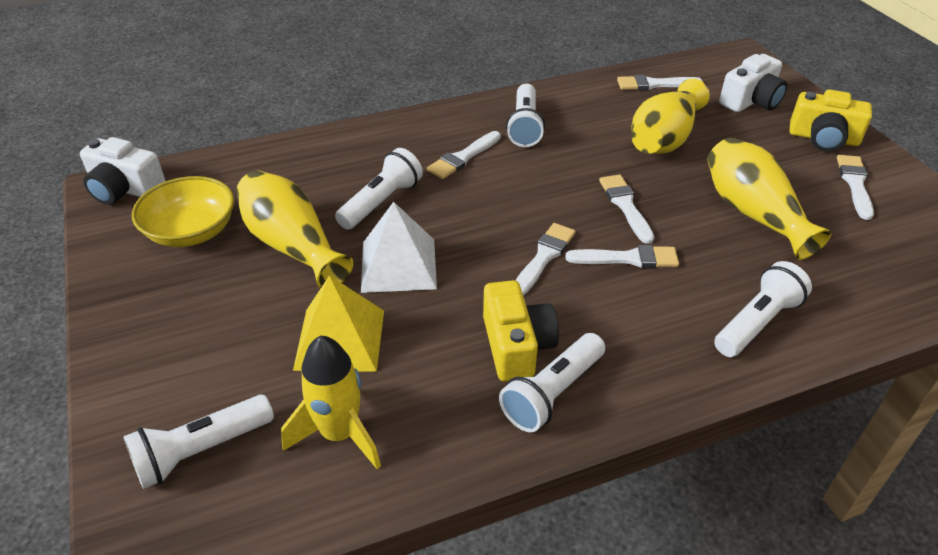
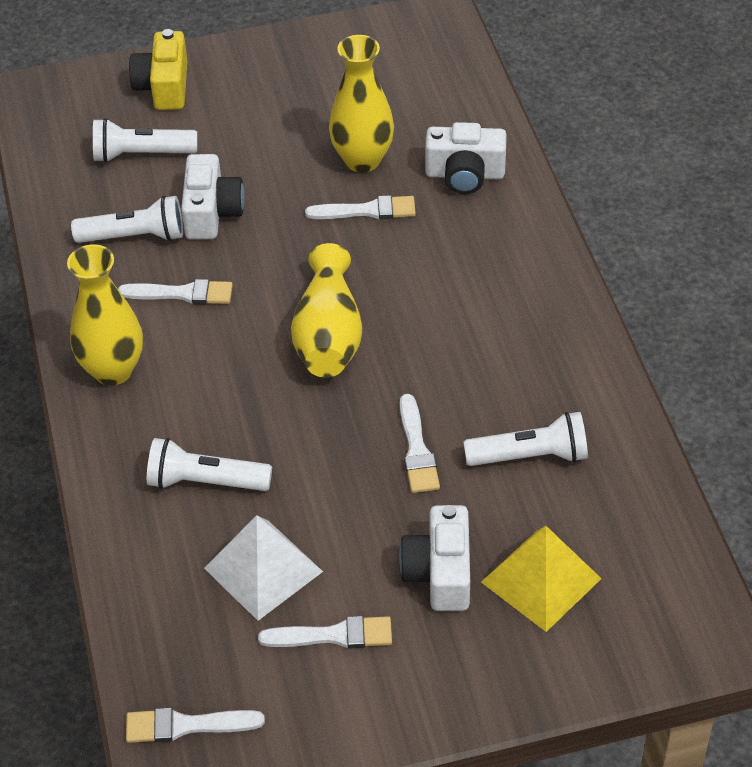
white brush: [427,131,501,179] [515,223,576,295] [565,245,679,268] [599,174,654,244] [617,75,703,90] [837,155,874,220] = 6 -> [118,279,233,304] [126,708,265,743] [258,616,392,649] [305,195,416,219] [400,394,440,493] = 5
white camera: [80,137,166,205] [719,54,787,112] = 2 -> [181,154,245,239] [399,505,470,611] [425,122,507,194] = 3
white flashlight: [123,394,274,489] [335,148,423,230] [499,333,605,432] [506,84,545,147] [714,261,812,357] = 5 -> [71,196,183,243] [93,118,197,163] [147,438,272,491] [463,412,588,466] = 4
yellow bowl: [132,176,234,247] = 1 -> none = 0
yellow camera: [483,280,559,382] [790,89,872,152] = 2 -> [129,29,187,110] = 1
yellow rocket: [281,335,381,469] = 1 -> none = 0

